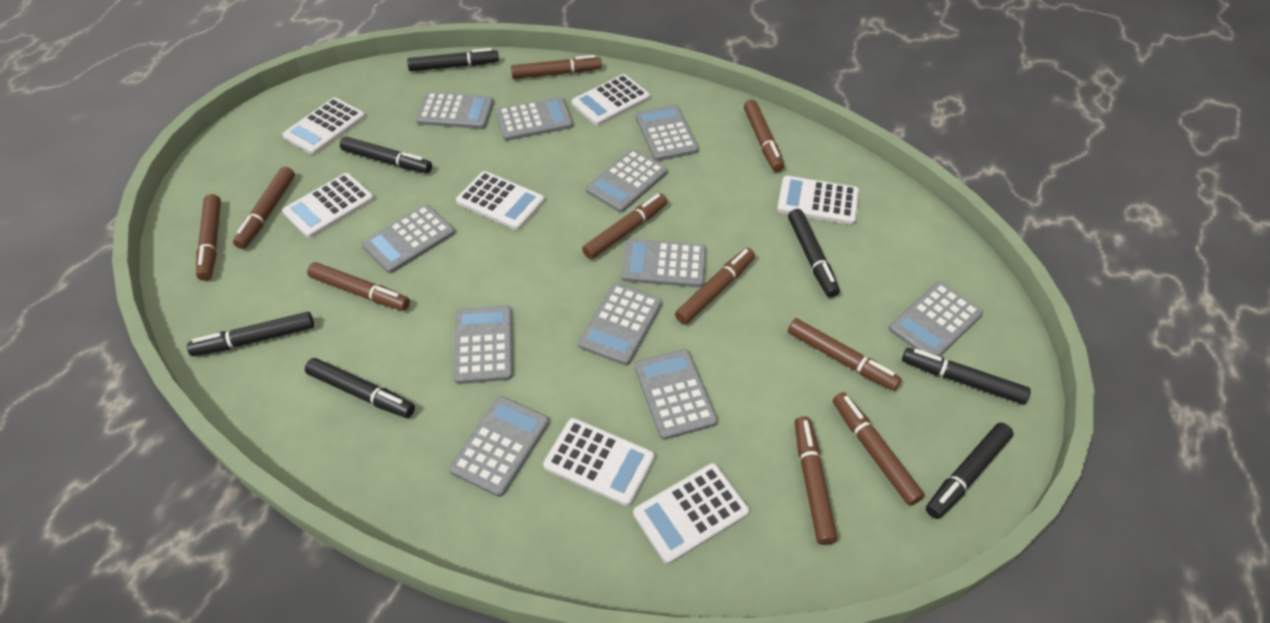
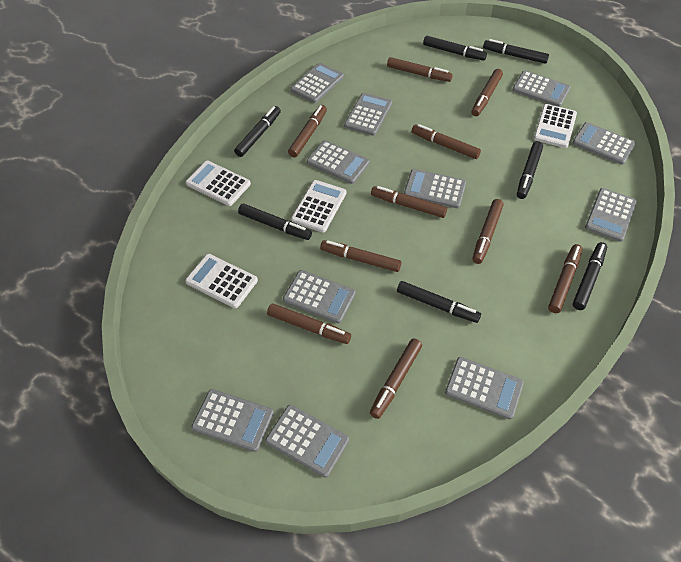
white calculator: [282,98,365,155] [282,173,374,238] [456,171,545,230] [543,418,655,506] [571,74,650,126] [633,463,749,564] [777,176,859,225] = 7 -> [185,254,258,308] [186,161,251,206] [291,180,346,233] [534,104,577,148] = 4

